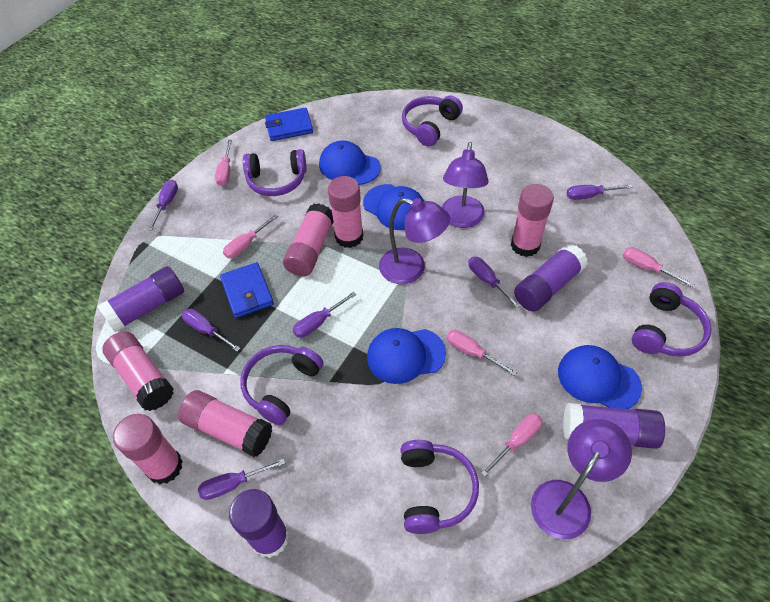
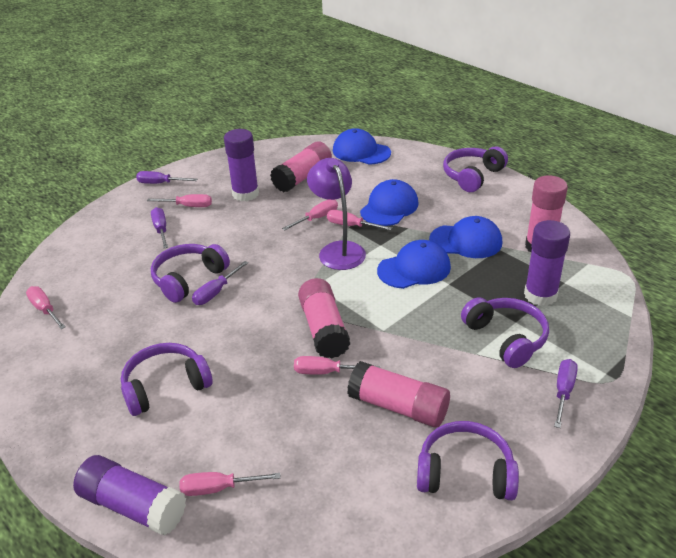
blue wallet: [220,262,274,318] [265,108,313,141] = 2 -> none = 0
pink glue stick: [102,331,174,411] [113,414,183,484] [178,390,272,457] [283,203,333,277] [328,176,364,248] [511,184,554,257] = 6 -> [270,141,332,192] [298,278,351,359] [347,361,450,428] [525,175,568,252] = 4
pink screwdriver: [215,140,232,186] [223,214,278,258] [446,330,517,376] [481,413,542,477] [623,247,694,287] = 5 -> [26,286,66,329] [147,194,212,207] [179,472,281,496] [282,199,338,230] [294,356,380,375] [327,210,392,230] = 6
purple glue stick: [97,266,184,332] [229,489,289,558] [514,244,588,312] [563,403,665,449] = 4 -> [73,455,186,536] [224,129,259,201] [524,220,570,306] = 3
purple lamp: [379,198,450,284] [442,142,489,228] [531,419,632,539] = 3 -> [307,158,366,270] = 1
purple screwdriver: [148,180,178,230] [182,309,241,352] [198,458,285,500] [293,292,356,338] [468,256,521,308] [567,185,633,200] = 6 -> [136,171,197,184] [151,207,168,248] [192,261,248,305] [554,359,578,428] = 4

